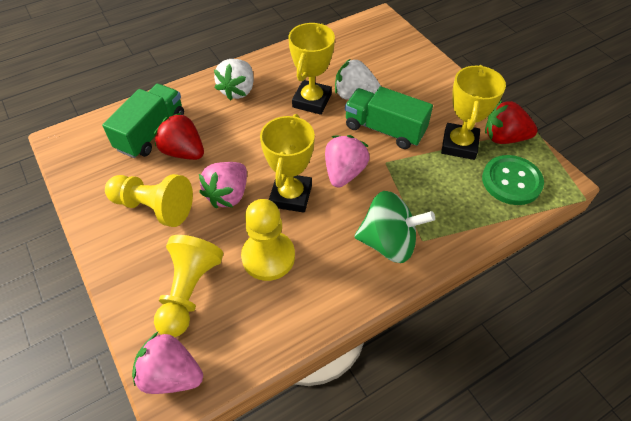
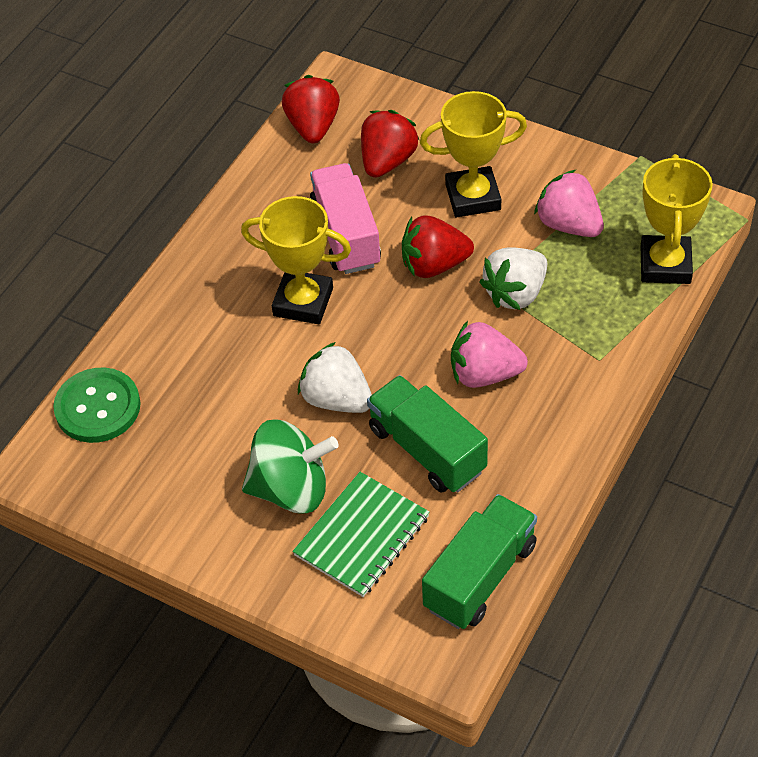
green notebook: none = 0 -> [292,472,430,597] = 1
pink strawberry: [132,332,203,394] [199,162,247,208] [325,135,370,188] = 3 -> [451,321,528,388] [534,170,604,237] = 2
pink truck: none = 0 -> [310,163,381,274] = 1
red strawberry: [154,113,204,160] [485,100,538,144] = 2 -> [282,75,340,143] [361,110,419,178] [402,215,474,278] = 3
yellow pawn: [105,174,193,227] [154,235,223,337] [241,199,295,281] = 3 -> none = 0

